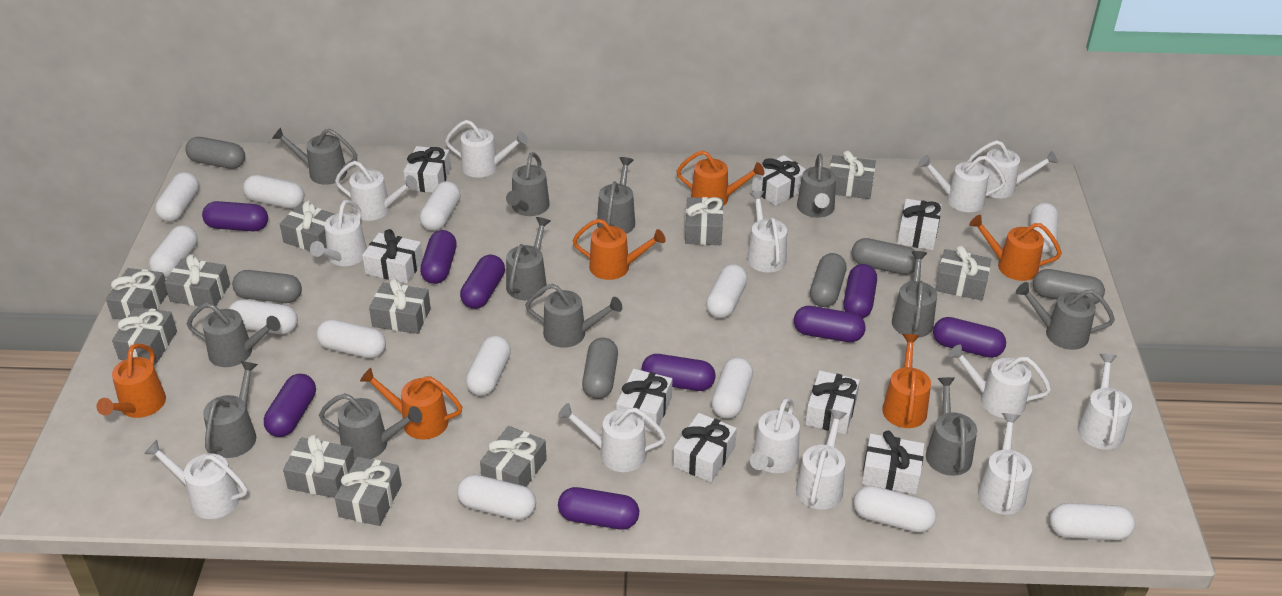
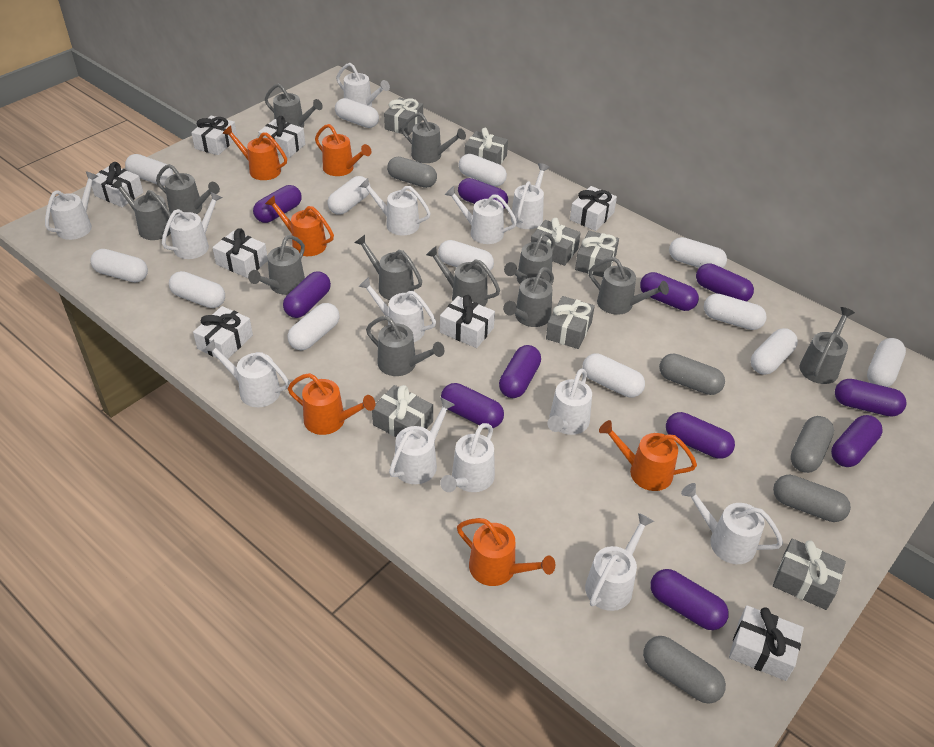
grey capsule: [186,137,245,169] [232,270,302,303] [582,338,618,399] [810,253,847,307] [852,238,916,275] [1033,269,1105,304] = 6 -> [387,157,437,188] [643,636,726,704] [659,353,725,395] [773,475,851,522] [790,416,834,473] = 5
grey gift: [106,268,168,320] [112,307,177,365] [164,254,230,308] [280,200,334,251] [283,434,355,498] [335,457,402,526] [369,278,431,334] [480,426,547,487] [685,197,723,245] [830,150,876,199] [935,246,991,301] = 11 -> [372,385,433,437] [384,97,423,136] [464,128,508,164] [531,218,581,266] [546,296,595,349] [575,231,619,277] [773,539,846,610] = 7
purple capsule: [202,201,268,231] [264,374,316,437] [420,230,457,284] [460,255,505,309] [558,487,639,530] [642,354,715,391] [794,306,865,342] [843,264,877,319] [933,317,1006,358] = 9 -> [253,185,302,223] [283,271,331,318] [441,383,504,428] [458,178,508,208] [499,345,541,398] [640,272,699,311] [650,569,729,630] [666,412,735,459] [696,263,754,302] [831,415,883,467] [835,379,907,417] = 11

